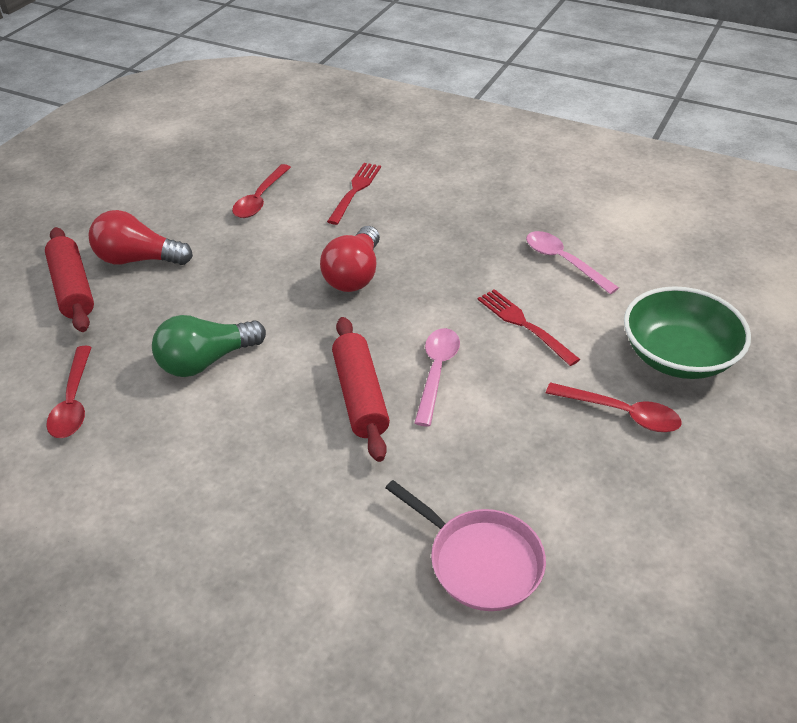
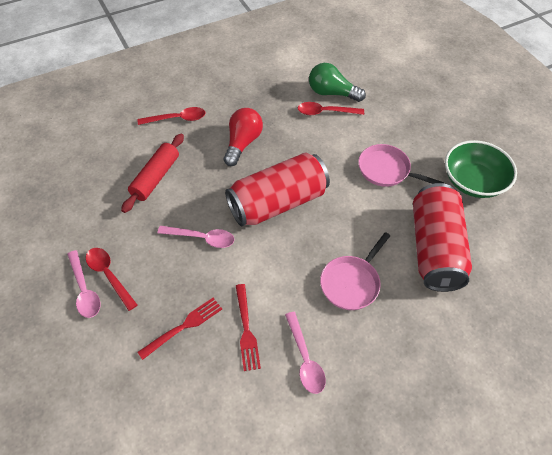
pink pan: [386,480,546,611] = 1 -> [320,232,390,310] [358,144,444,187] = 2
pink spoon: [415,328,460,426] [526,231,619,294] = 2 -> [67,250,101,318] [157,226,234,248] [285,312,326,394] = 3
red can: none = 0 -> [225,152,330,227] [413,183,472,292] = 2
red light bulb: [89,210,193,265] [320,226,380,292] = 2 -> [224,108,263,166] = 1
red rolling pin: [45,227,94,332] [332,317,390,462] = 2 -> [121,134,184,213] = 1

